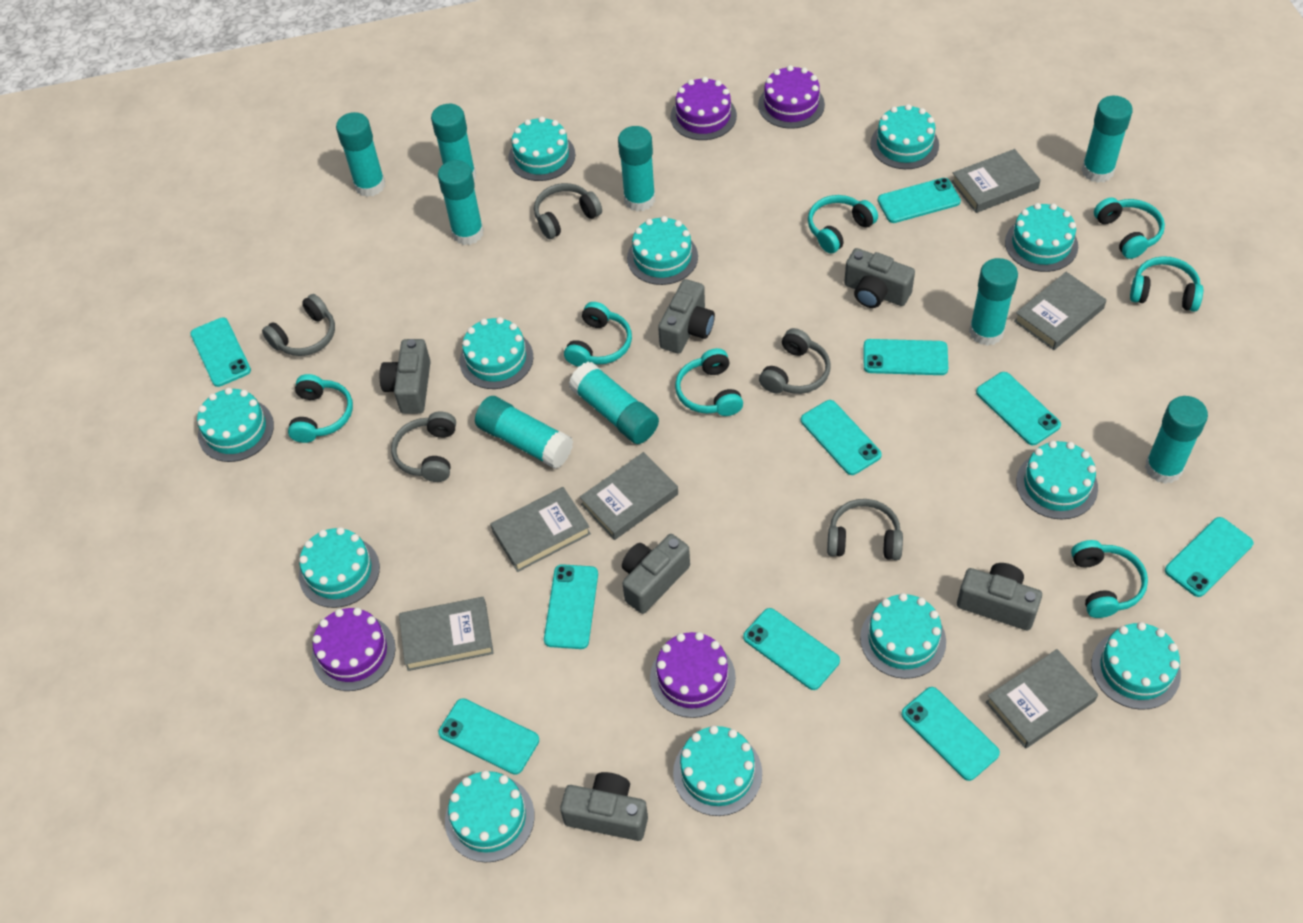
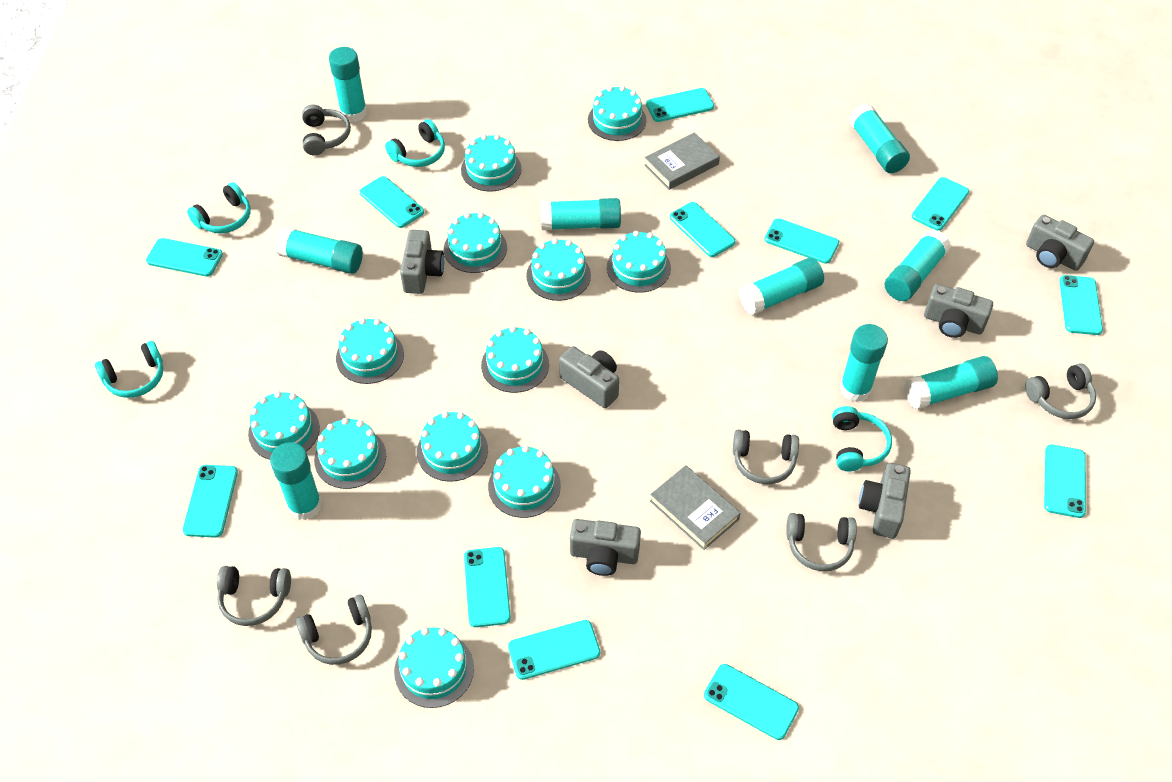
grey book: [399,597,494,671] [491,487,591,572] [580,452,678,540] [951,149,1041,213] [986,649,1098,749] [1014,272,1106,350] = 6 -> [645,132,720,190] [650,465,740,550] = 2
grey headphones: [262,294,335,356] [391,411,456,482] [534,183,602,239] [759,328,831,394] [827,499,903,560] = 5 -> [217,566,291,626] [296,595,372,665] [302,105,351,155] [733,430,799,484] [786,513,857,571] [1025,364,1096,419] = 6
purple cake: [312,608,396,691] [650,632,736,718] [670,77,737,140] [758,65,825,129] = 4 -> none = 0
turquoise headphones: [288,374,353,443] [564,302,632,367] [675,348,743,416] [808,195,878,253] [1071,540,1148,618] [1094,198,1165,259] [1130,256,1203,312] = 7 -> [95,341,163,398] [187,182,251,233] [385,119,445,167] [832,406,892,471] = 4
turquoise phone: [190,317,251,387] [438,698,539,775] [544,564,598,649] [743,608,840,690] [801,400,882,475] [864,339,948,375] [877,178,961,223] [901,687,1000,781] [976,372,1061,445] [1165,517,1253,597] = 10 -> [146,238,223,277] [183,465,238,538] [360,176,424,228] [464,547,511,627] [508,620,600,680] [646,88,714,122] [670,202,736,257] [704,664,799,740] [764,218,839,264] [912,177,969,231] [1044,444,1086,518] [1059,275,1103,335] = 12

